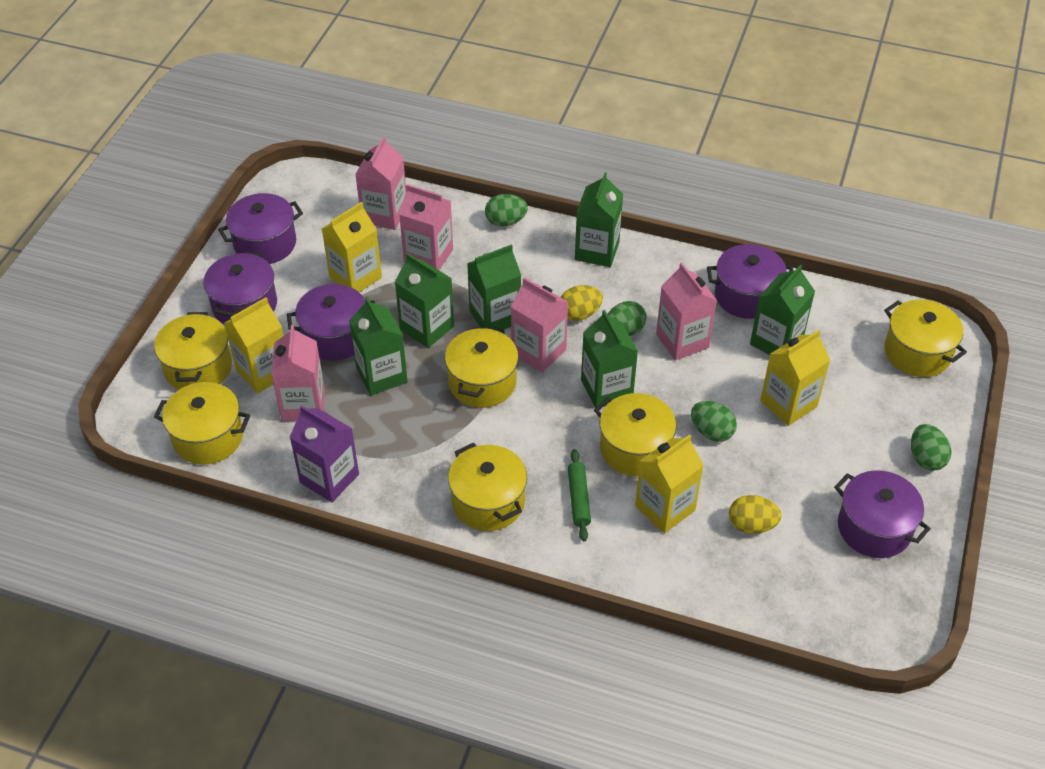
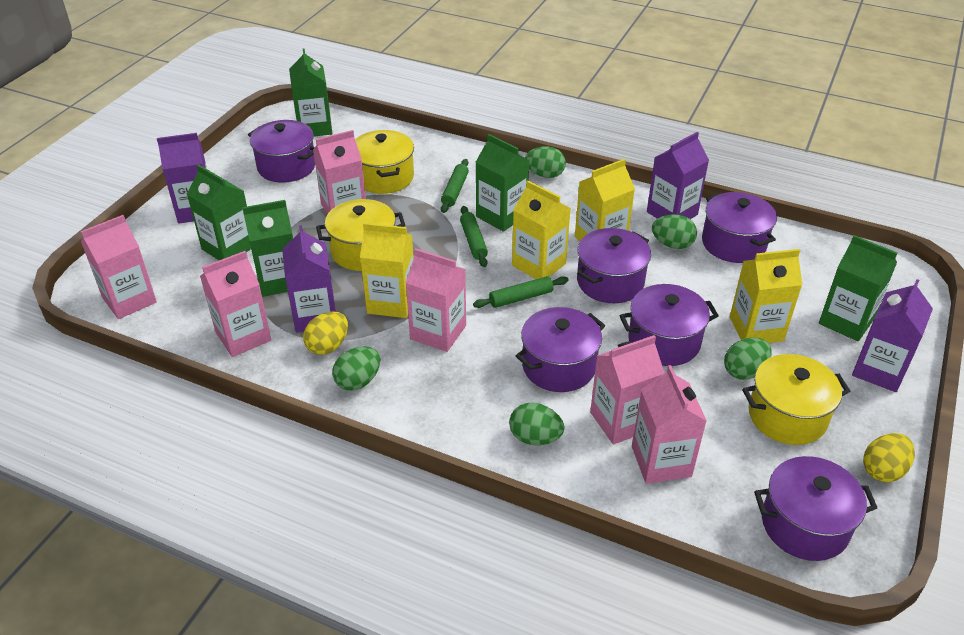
green carton: [349,297,408,395] [395,253,454,348] [467,245,521,330] [575,173,623,267] [581,310,638,408] [750,265,815,355] = 6 -> [187,164,251,260] [242,200,293,297] [289,48,333,137] [476,134,530,232] [819,235,897,341] = 5
green egg: [485,194,528,227] [607,301,647,336] [691,401,737,442] [911,424,951,471] = 4 -> [332,346,380,391] [509,403,564,445] [525,146,566,178] [652,214,697,249] [724,338,772,380] = 5
green rolling pin: [568,449,591,541] = 1 -> [441,159,469,213] [460,206,488,267] [473,276,569,308] = 3
pink carton: [271,325,325,421] [355,136,406,230] [399,184,453,270] [511,277,568,373] [656,263,717,360] = 5 -> [81,215,157,319] [200,251,271,357] [313,130,366,215] [406,248,466,352] [590,335,664,444] [632,365,707,484] = 6
purple carton: [290,405,359,502] = 1 -> [157,133,207,224] [282,225,336,333] [647,132,709,219] [852,279,933,392] = 4
purple pot: [203,251,277,324] [218,193,303,264] [287,284,375,361] [707,244,793,319] [834,470,931,558] = 5 -> [248,120,315,183] [516,307,605,392] [577,228,651,303] [619,284,719,366] [702,192,777,263] [754,456,877,561] = 6
yellow pot: [154,312,232,390] [154,382,250,465] [445,326,518,408] [448,443,527,531] [594,393,676,476] [884,299,967,377] = 6 -> [316,199,405,271] [355,130,414,194] [742,354,850,445] = 3

